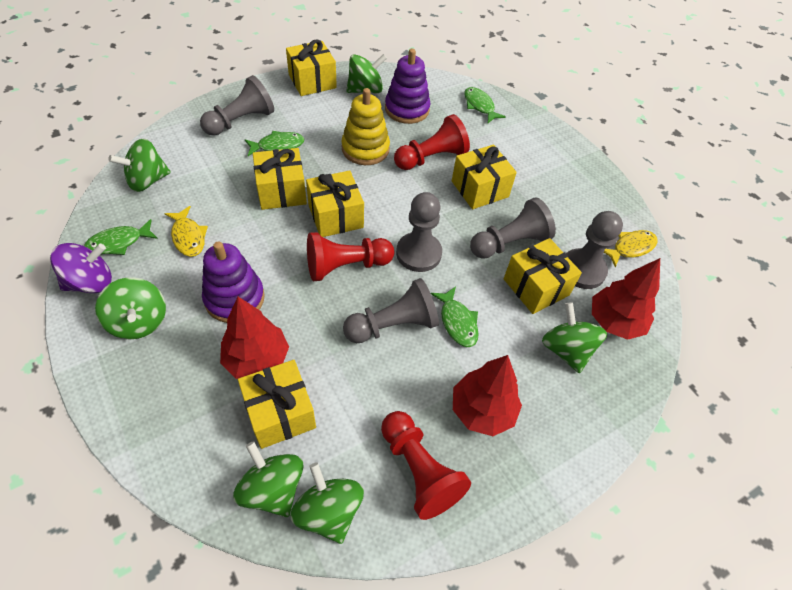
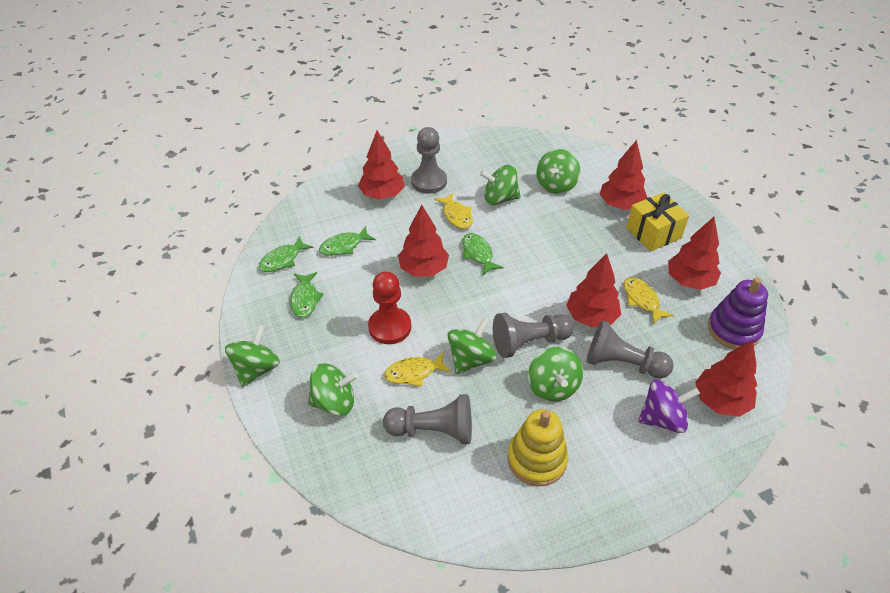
grey pawn: [200,75,274,136] [343,278,439,343] [396,192,442,272] [470,197,556,259] [566,211,623,289] = 5 -> [383,394,472,444] [411,127,447,194] [493,313,574,358] [587,320,674,379] = 4
purple stacking toy: [202,242,265,323] [385,49,431,124] = 2 -> [708,277,768,350] = 1
red pawn: [307,232,394,281] [381,411,471,520] [394,114,470,170] = 3 -> [368,271,411,344] = 1
red tree: [220,297,289,379] [453,355,522,436] [592,258,660,340] = 3 -> [358,131,404,200] [398,205,449,276] [566,253,621,328] [600,140,647,210] [668,217,721,290] [695,340,757,417] = 6
yellow fish: [164,206,208,257] [604,230,658,267] = 2 -> [384,352,451,387] [434,193,473,229] [624,277,673,324] = 3
yellow gift: [238,360,316,449] [253,148,307,210] [286,39,337,96] [306,170,364,237] [452,144,517,209] [504,238,582,314] = 6 -> [626,192,689,252] = 1

